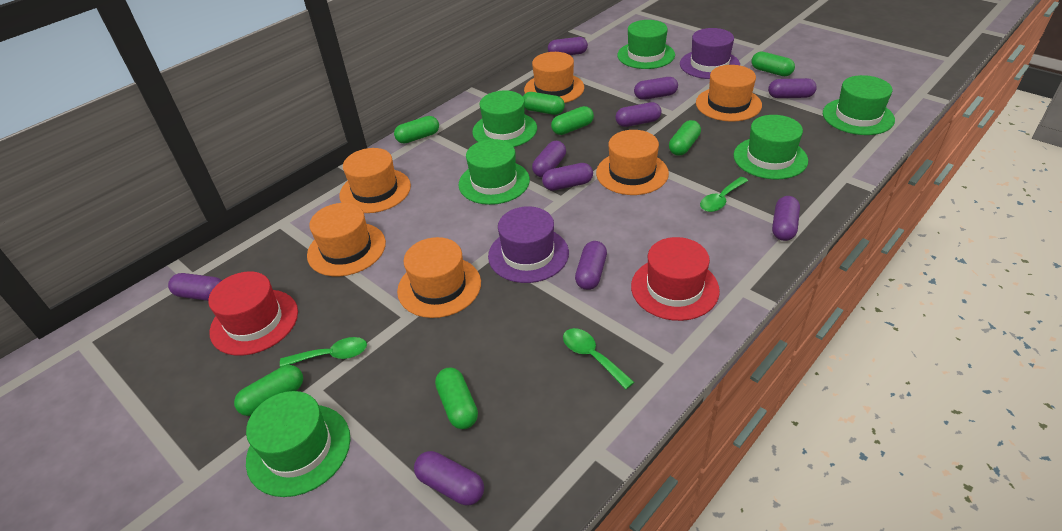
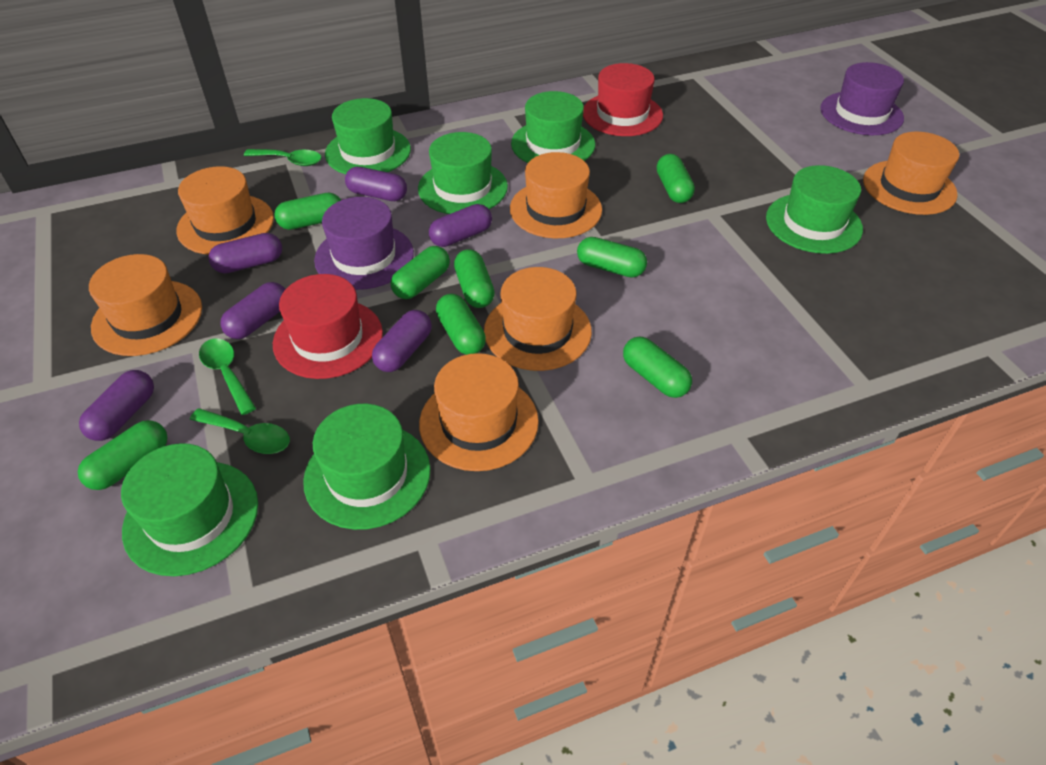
green capsule: [234,365,303,416] [394,116,439,144] [435,368,478,429] [523,92,565,115] [551,106,594,135] [669,120,701,156] [752,51,795,76] = 7 -> [78,420,167,490] [274,193,341,230] [391,246,450,299] [436,294,486,355] [454,249,495,308] [577,237,647,278] [623,336,692,398] [657,154,695,203] = 8
purple capsule: [168,273,222,301] [414,451,484,505] [532,141,566,178] [542,163,593,191] [548,37,588,55] [575,241,607,290] [615,102,661,127] [634,77,678,100] [768,78,817,98] [772,196,800,241] = 10 -> [79,370,154,441] [208,233,282,274] [220,282,286,339] [345,167,407,201] [372,310,432,372] [429,204,492,247] = 6

